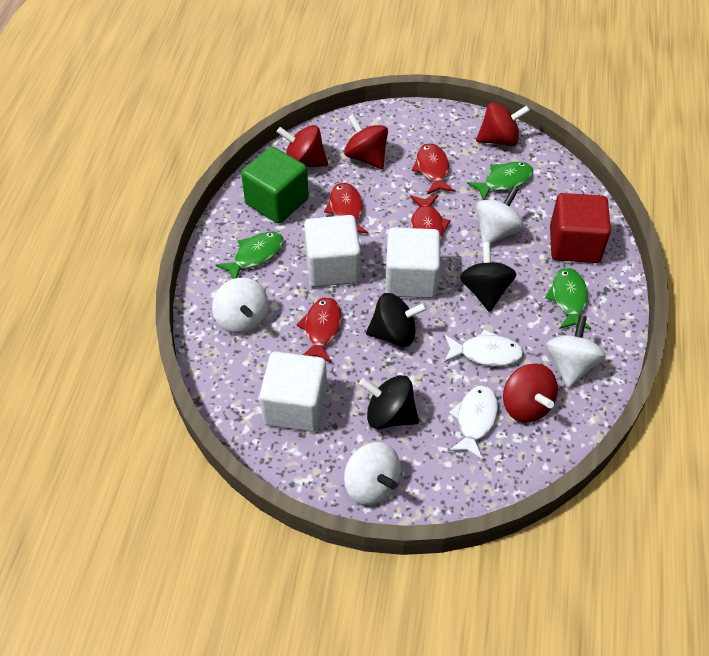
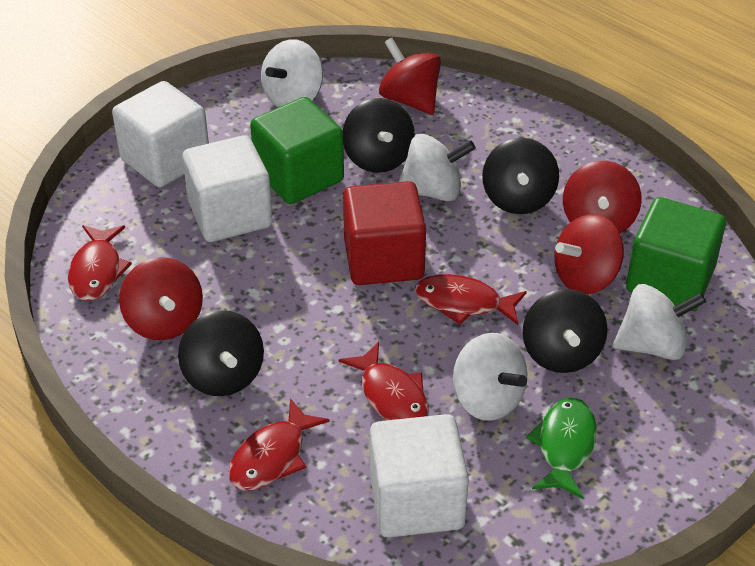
black spinning top: [359,375,419,429] [366,293,427,347] [460,242,516,312] = 3 -> [178,310,264,396] [343,98,415,173] [482,138,559,214] [523,289,608,373] = 4
green cube: [241,147,309,223] = 1 -> [250,97,344,204] [626,197,726,311] = 2
green fish: [216,231,283,279] [467,162,533,200] [545,268,591,329] = 3 -> [526,398,597,499] = 1
white fish: [444,329,524,366] [449,386,498,460] = 2 -> none = 0

